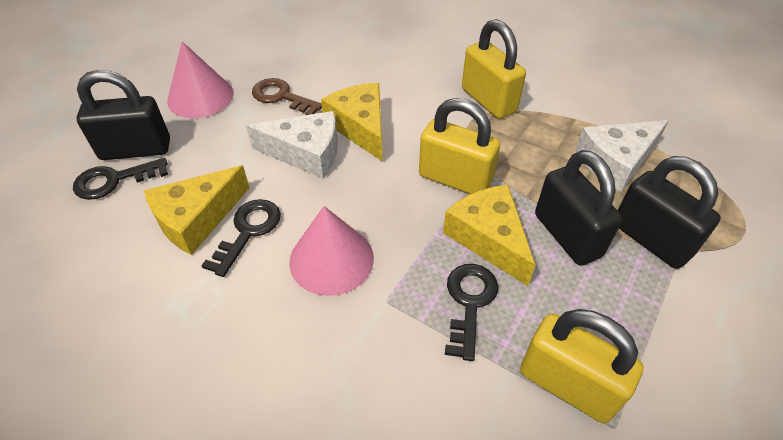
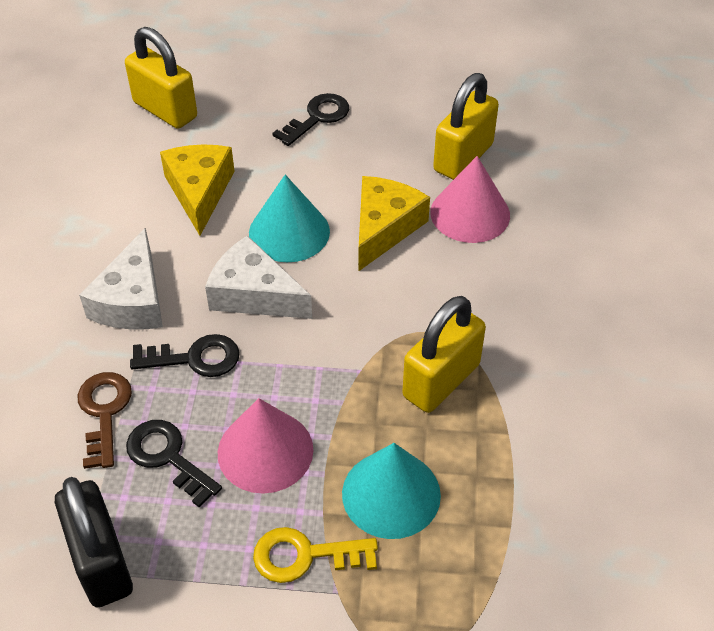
black padlock: [76,70,170,160] [535,150,622,266] [618,156,721,269] = 3 -> [55,477,133,607] = 1
turquoise cone: none = 0 -> [249,175,330,262] [342,443,441,539] = 2
yellow cheese: [144,165,250,255] [321,83,382,161] [443,185,536,286] = 3 -> [160,144,235,236] [358,176,430,272] = 2
yellow key: none = 0 -> [253,527,378,583] = 1

